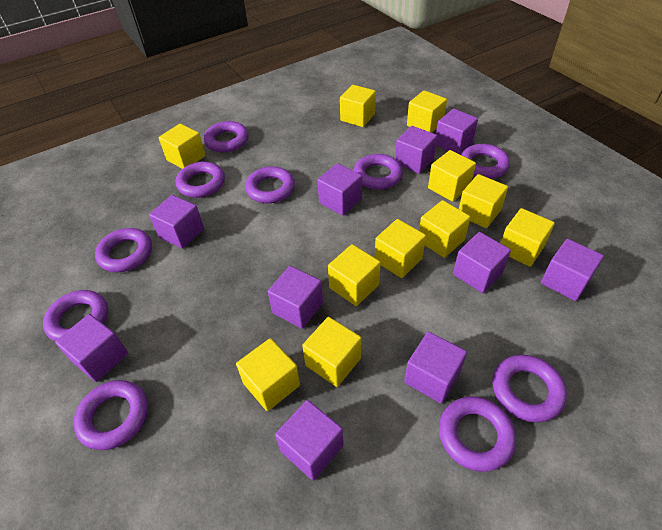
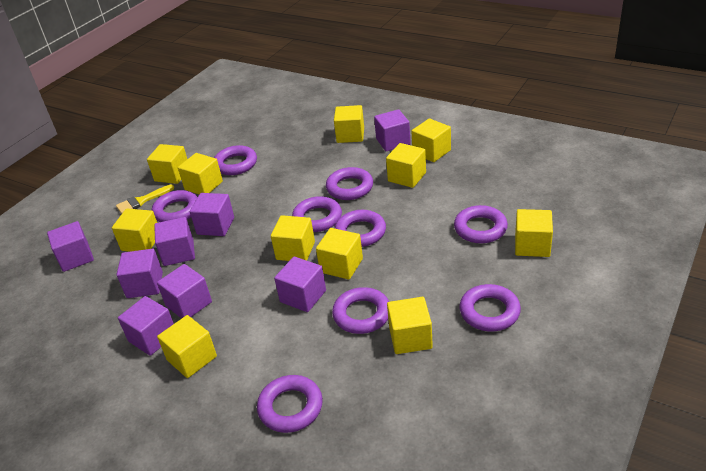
purple cube: [55,314,128,382] [149,195,204,249] [268,266,323,329] [275,400,343,481] [317,163,362,215] [395,126,437,174] [404,332,467,404] [436,109,478,154] [453,232,511,293] [541,239,604,301] = 10 -> [47,221,94,272] [117,249,163,298] [118,296,174,356] [154,217,195,266] [157,264,212,319] [190,193,234,236] [274,257,326,312] [374,109,411,151] = 8
purple ring: [43,290,108,341] [74,380,148,450] [95,228,152,272] [176,162,225,198] [204,121,249,153] [245,166,295,203] [353,154,403,190] [439,396,516,472] [461,144,510,179] [492,355,567,422] = 10 -> [152,190,198,222] [214,145,257,175] [257,375,323,433] [292,196,342,232] [326,167,373,200] [332,287,389,334] [335,210,386,247] [454,205,508,243] [460,284,521,331] = 9
yellow brush: none = 0 -> [116,184,174,214] = 1

